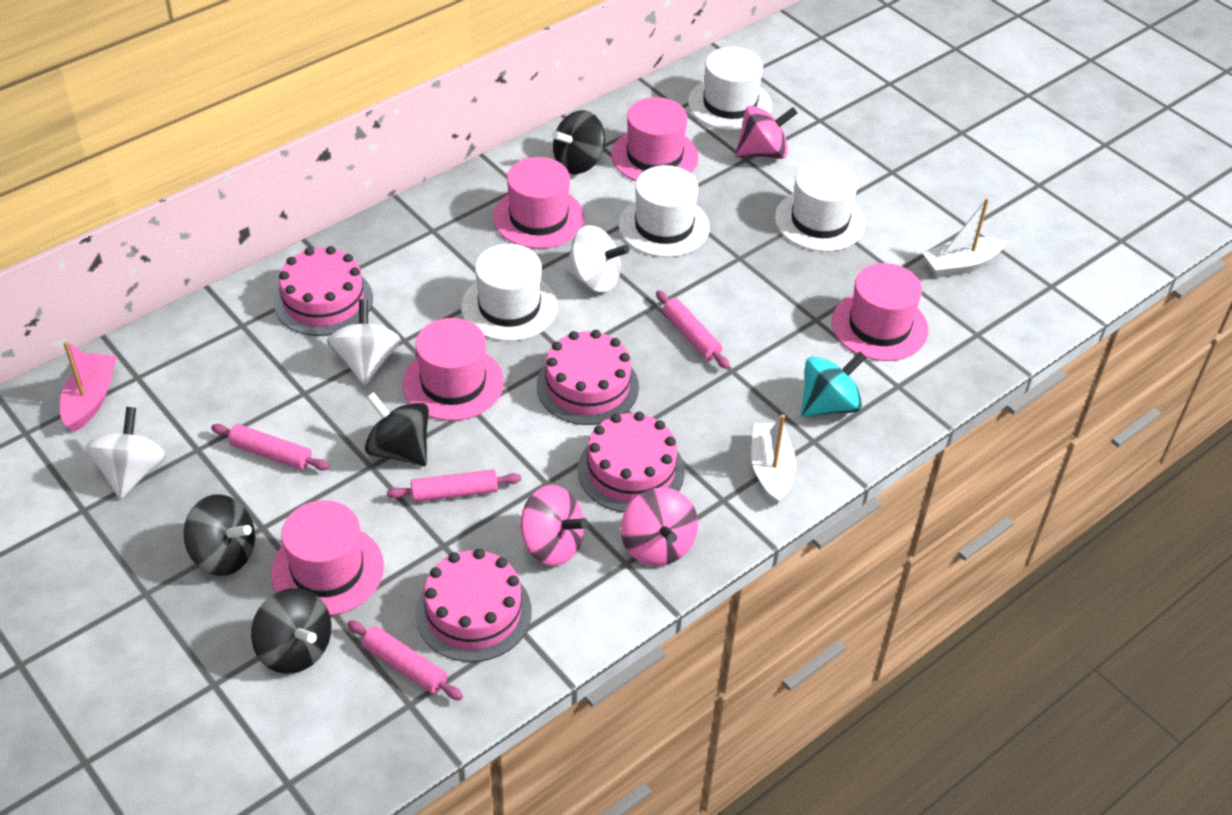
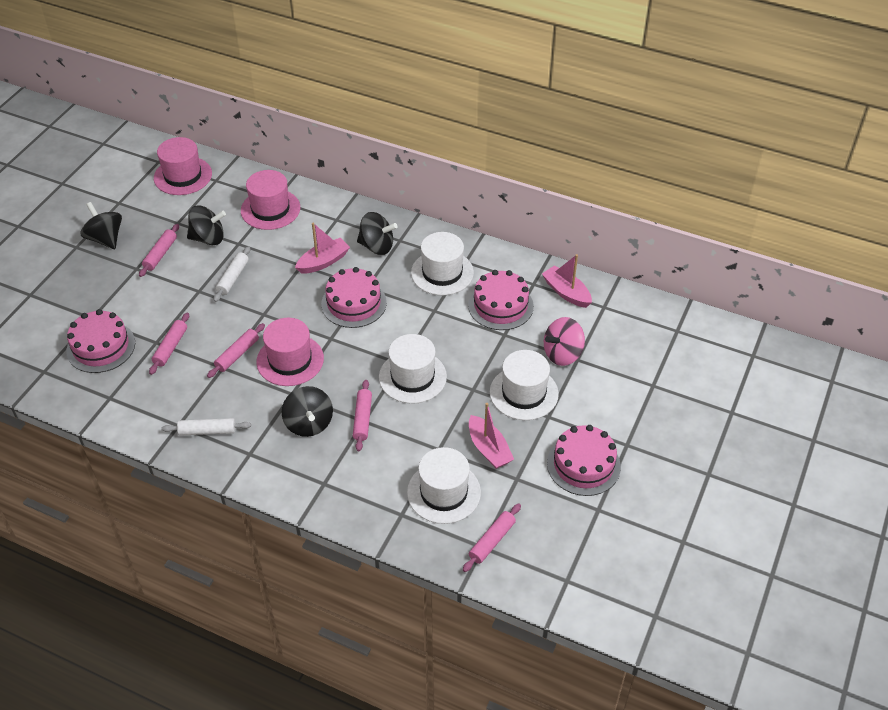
pink boat: [60,341,117,432] = 1 -> [295,223,350,274] [469,403,514,469] [542,254,592,308] = 3
pink hat: [271,500,384,616] [403,318,504,421] [493,157,585,249] [611,97,699,181] [832,263,928,361] = 5 -> [154,137,212,195] [241,170,301,230] [256,318,324,386] = 3
pink rolling pin: [211,424,330,470] [347,620,463,700] [387,470,521,502] [656,290,730,369] = 4 -> [139,224,179,277] [149,313,189,375] [207,323,265,378] [353,380,372,451] [463,503,521,572] = 5
pink spinning top: [520,485,588,566] [621,487,698,566] [735,106,797,159] = 3 -> [544,317,585,366] = 1
turquoise spinning top: [801,351,867,417] = 1 -> none = 0
white boat: [751,414,796,505] [923,198,1006,278] = 2 -> none = 0
white rolling pin: none = 0 -> [161,418,251,436] [213,246,250,302] = 2
white spinning top: [85,407,166,499] [327,299,401,385] [564,225,629,293] = 3 -> none = 0

